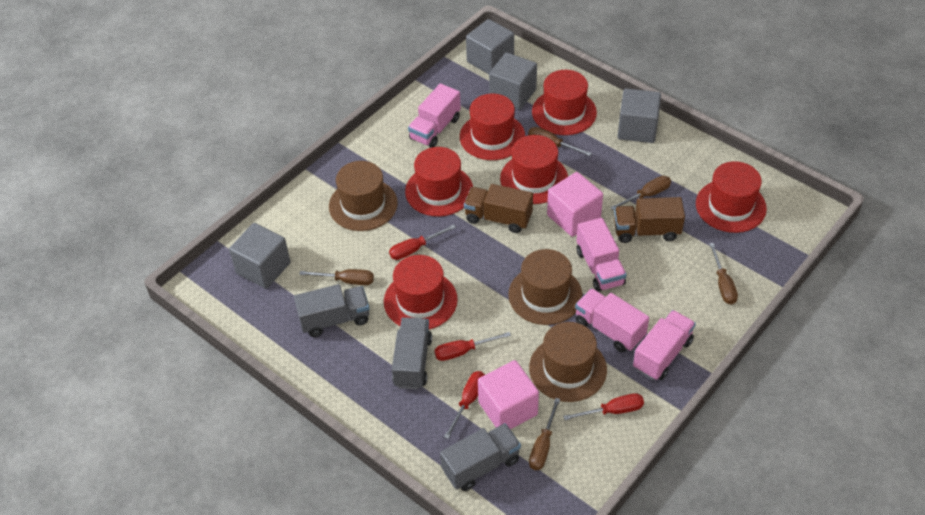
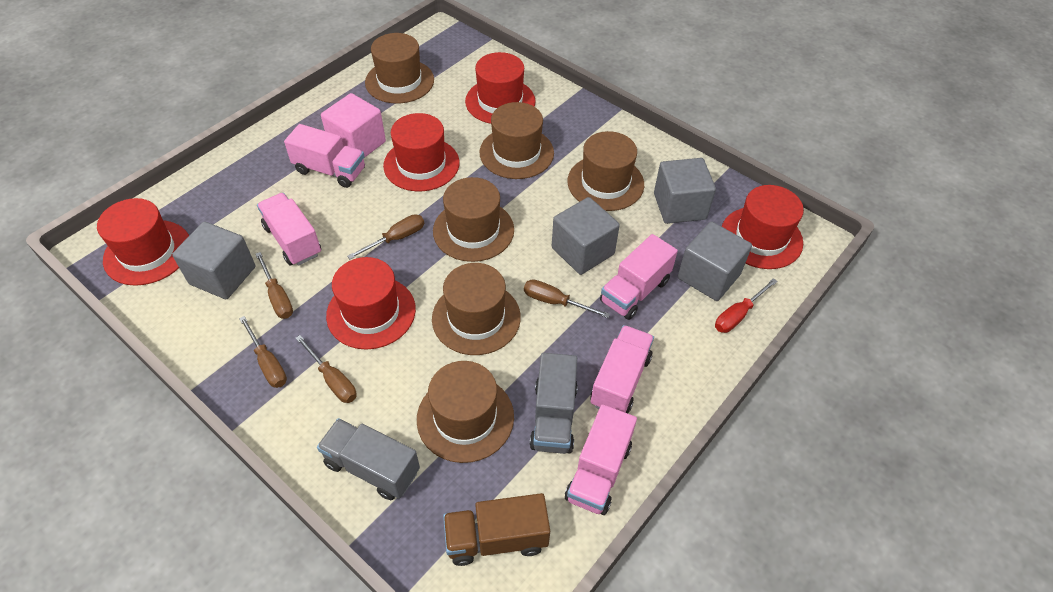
brown hat: [329,161,398,231] [508,249,582,325] [529,322,607,402] = 3 -> [365,33,434,103] [417,361,514,463] [432,263,521,355] [433,177,514,262] [480,102,554,179] [567,131,644,211] = 6
brown truck: [464,184,533,233] [614,197,685,243] = 2 -> [443,493,550,566] = 1
grey truck: [294,284,370,337] [392,317,432,389] [440,423,521,491] = 3 -> [317,418,420,500] [530,353,578,454] = 2
pink cube: [478,360,539,429] [547,172,603,237] = 2 -> [321,93,386,158] = 1
pink truck: [408,83,461,148] [575,288,649,352] [576,218,627,292] [633,310,696,380] = 4 -> [257,193,321,266] [284,124,365,188] [565,404,637,515] [590,325,654,413] [600,234,678,320] = 5
red hat: [384,255,458,329] [405,147,473,217] [460,93,525,160] [500,135,568,204] [532,70,597,135] [696,161,767,233] = 6 -> [97,198,189,286] [326,257,416,350] [383,113,460,191] [465,52,536,124] [722,185,804,269] = 5
red screwdriver: [389,224,456,260] [434,332,511,361] [444,371,485,439] [563,393,644,420] = 4 -> [715,278,778,333] = 1

